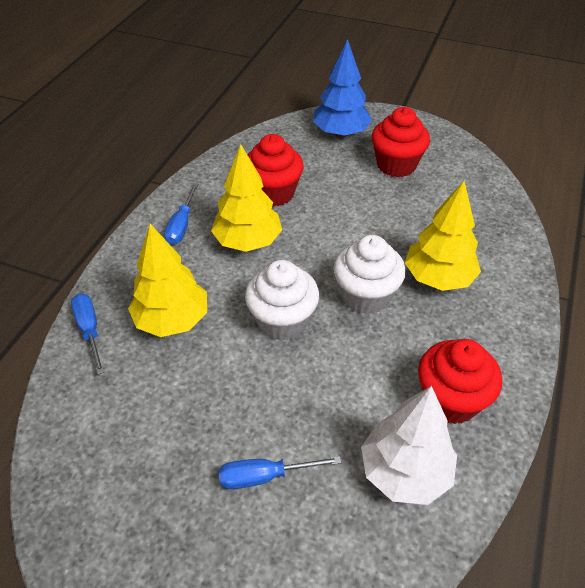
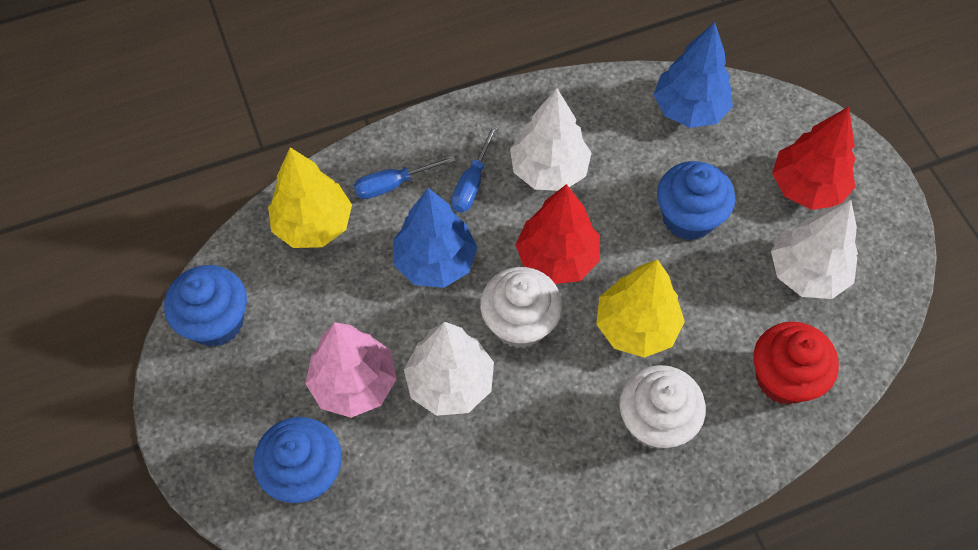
blue cupcake: none = 0 -> [164,265,247,347] [253,417,342,503] [657,161,735,241] = 3
blue screwdriver: [71,293,105,375] [164,183,198,245] [219,456,341,489] = 3 -> [354,155,456,199] [451,125,498,212] = 2
blue tree: [313,39,372,137] = 1 -> [393,188,478,288] [653,22,733,128] = 2
pink tree: none = 0 -> [305,322,397,418] = 1
red cupcake: [247,134,304,207] [372,107,430,177] [418,339,502,424] = 3 -> [754,322,839,405] = 1
red tree: none = 0 -> [516,184,600,284] [772,107,855,210] = 2
white tree: [361,386,457,505] = 1 -> [404,322,494,416] [510,88,592,191] [771,200,858,299] = 3
yellow tree: [128,224,207,337] [211,144,282,252] [405,181,481,291] = 3 -> [268,147,352,248] [596,259,685,358] = 2

